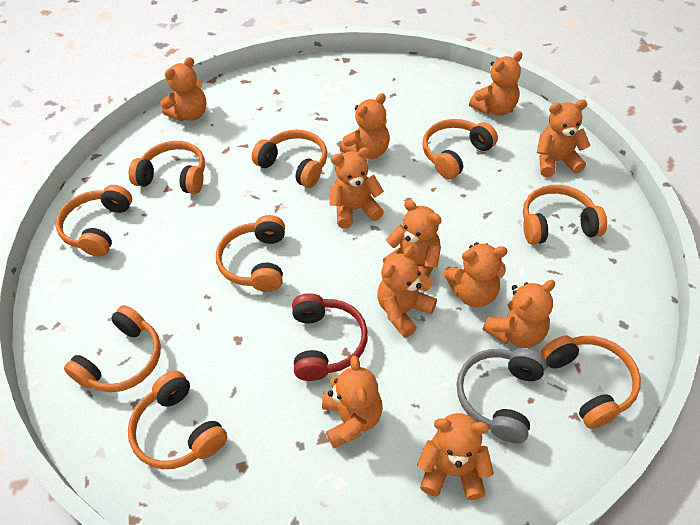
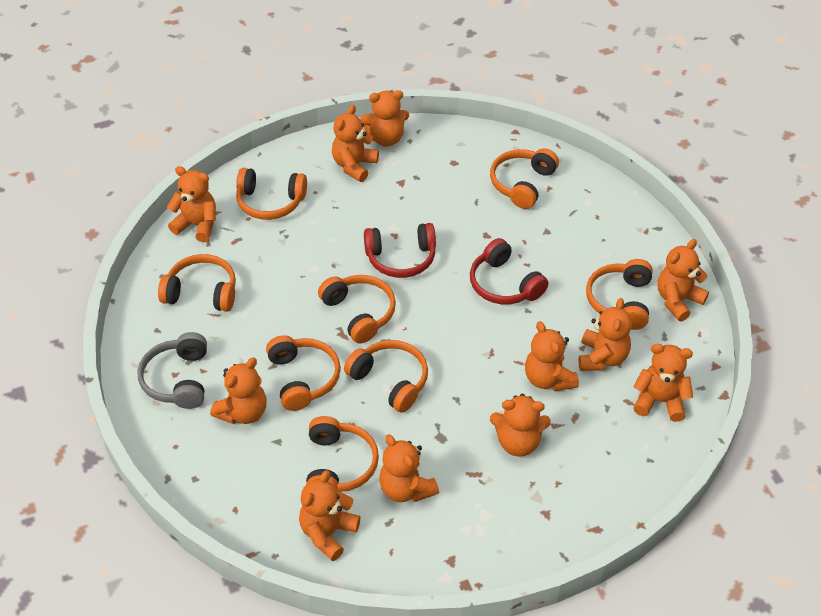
orange headphones: [56,185,132,257] [64,305,161,392] [128,371,228,469] [129,141,205,194] [216,215,285,292] [252,130,327,188] [422,119,498,179] [523,185,607,245] [541,336,641,429] = 9 -> [158,254,236,312] [236,168,307,220] [266,335,341,411] [306,416,379,492] [318,275,396,344] [344,340,428,413] [490,148,559,209] [586,259,653,330] = 8
red headphones: [292,293,368,381] = 1 -> [364,223,436,278] [470,238,548,304] = 2

